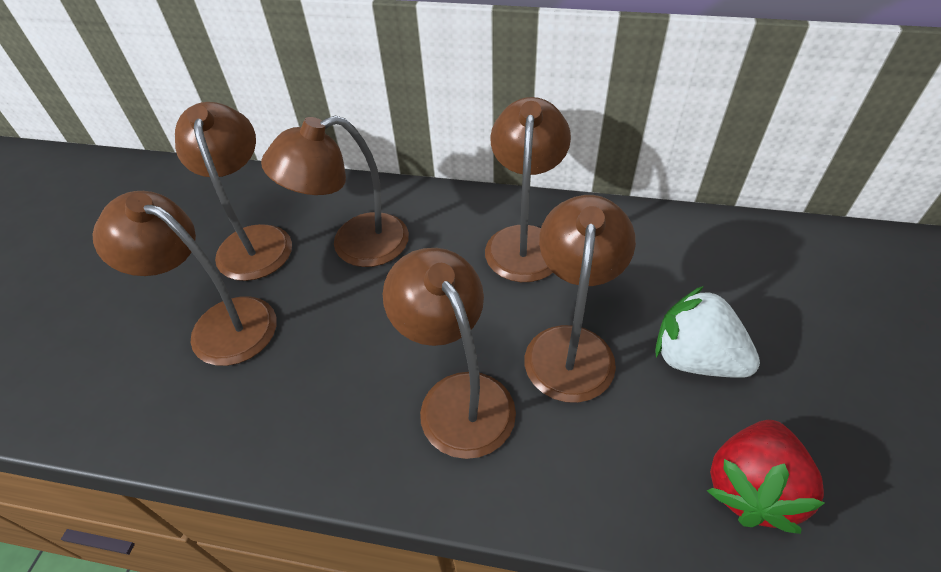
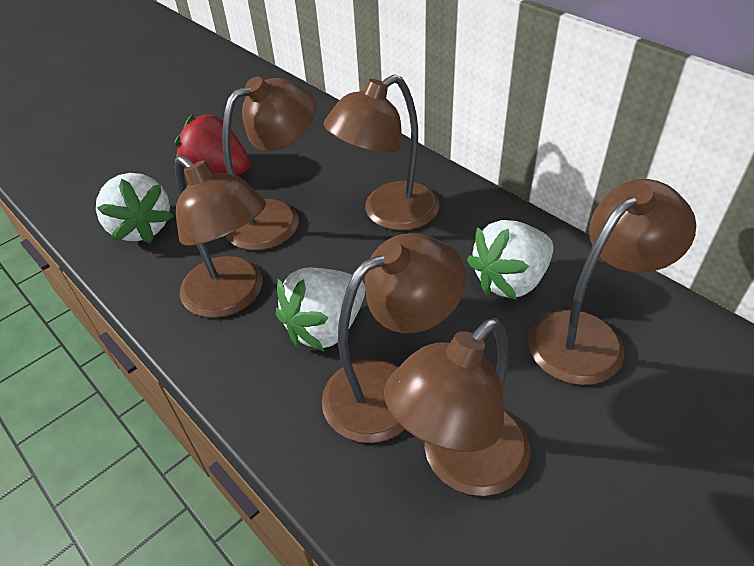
white strawberry: [655,286,760,378] = 1 -> [96,173,174,244] [276,267,365,351] [467,220,553,300] = 3

